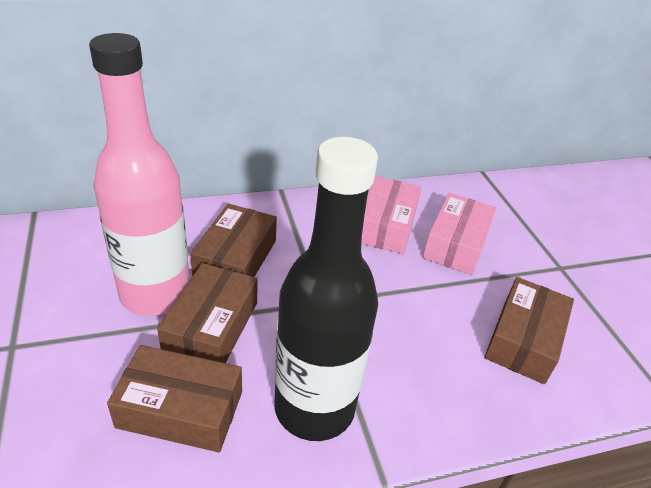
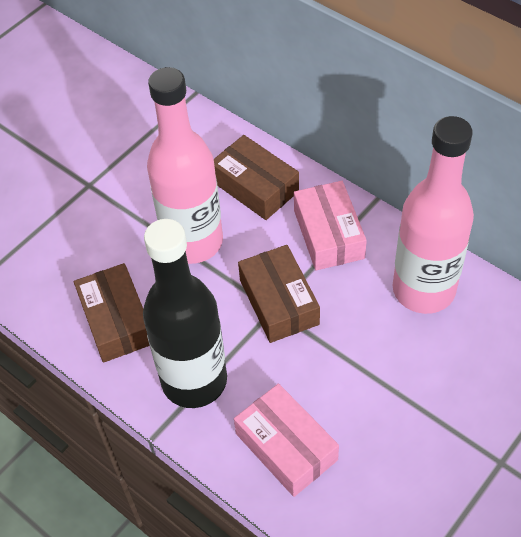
brown box: [107,345,242,452] [157,263,257,363] [190,204,277,277] [484,277,574,384] = 4 -> [74,263,150,363] [214,135,299,220] [238,245,320,343] = 3
pink bottle: [89,33,190,316] = 1 -> [147,67,223,264] [393,116,474,314] = 2

